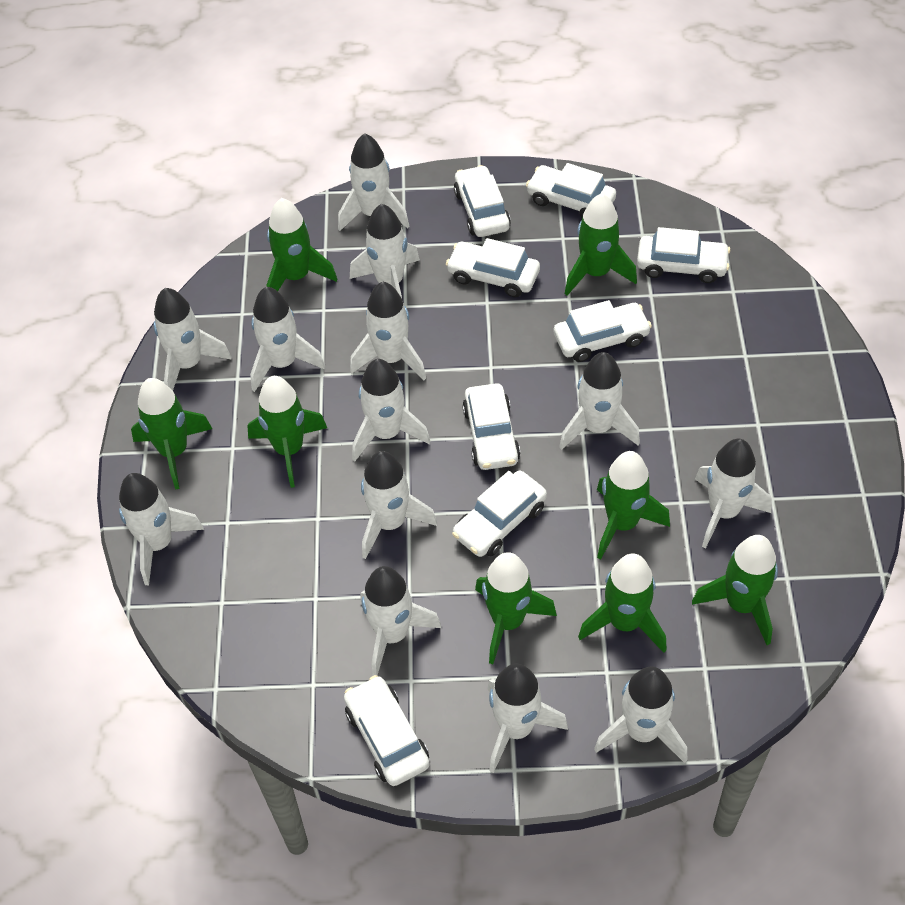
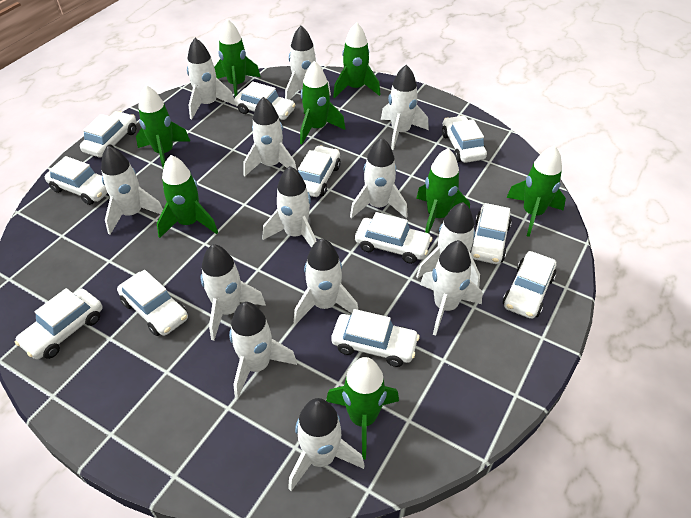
white car: [344,675,430,786] [446,238,540,297] [452,470,547,557] [454,165,511,237] [462,383,520,470] [526,163,616,218] [554,300,652,362] [637,227,731,283] = 8 -> [15,288,103,360] [45,156,108,205] [80,111,136,158] [117,270,188,336] [234,81,296,120] [298,145,341,197] [331,309,420,367] [355,212,432,264] [442,115,487,163] [470,203,512,264] [503,251,556,319] = 11

